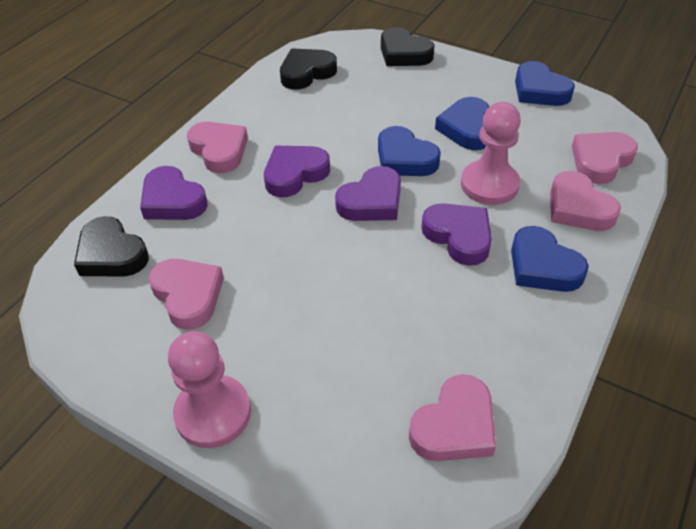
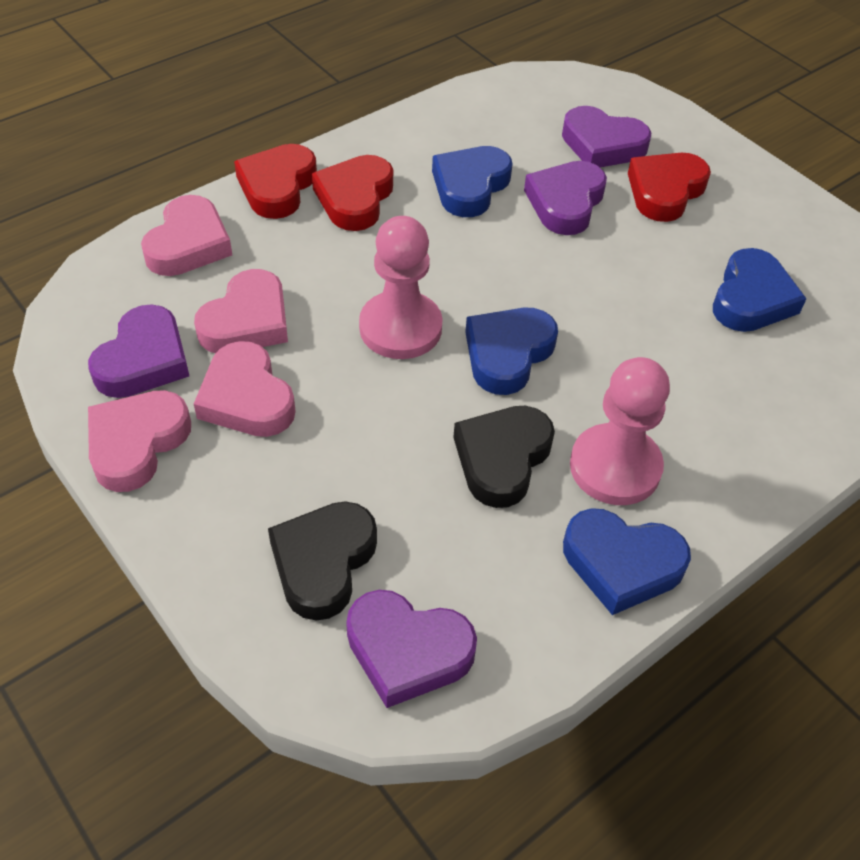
black heart: [74,216,149,277] [280,48,337,90] [381,27,435,66] = 3 -> [268,501,377,620] [453,406,555,508] = 2
pink heart: [148,259,224,330] [187,122,248,173] [409,374,496,461] [550,171,621,231] [572,132,638,184] = 5 -> [88,390,191,492] [141,195,232,276] [194,269,288,353] [194,341,296,437] = 4
red heart: none = 0 -> [234,144,317,219] [312,155,393,231] [628,153,711,222] = 3

